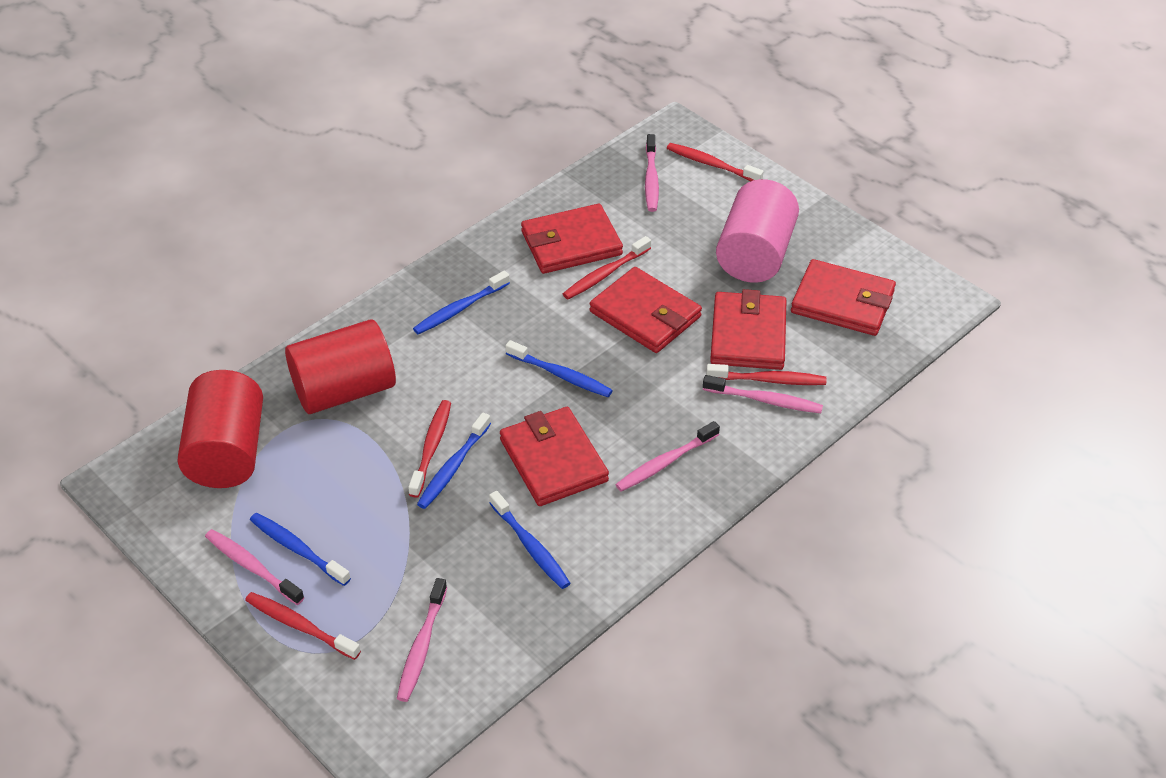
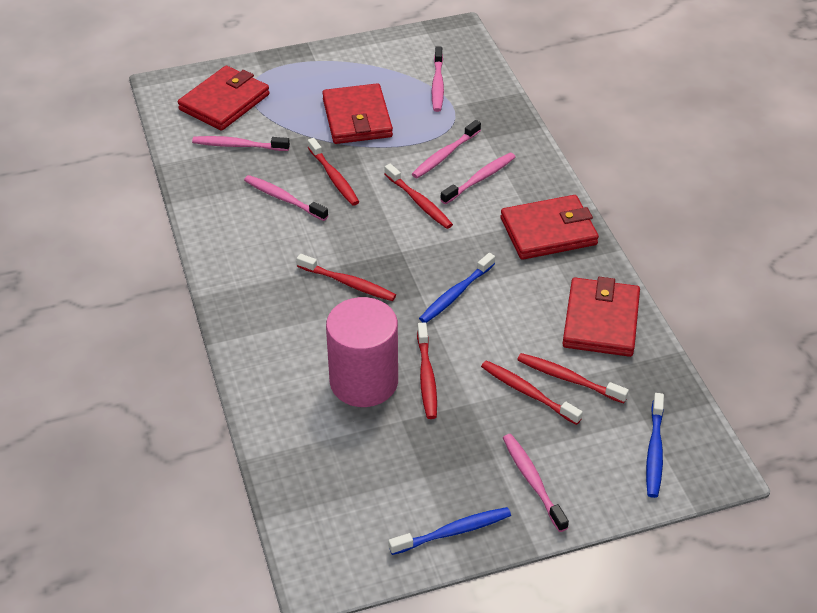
blue toothbrush: [250,513,351,586] [413,271,510,334] [417,412,491,509] [489,491,570,589] [506,340,613,397] = 5 -> [389,507,511,555] [419,253,495,323] [646,393,664,498] = 3
pink toothbrush: [205,529,304,605] [397,578,447,702] [615,421,720,492] [645,134,659,212] [703,375,823,413] = 5 -> [192,136,290,151] [244,175,328,221] [412,120,481,178] [432,47,444,112] [440,153,515,204] [503,434,569,532] = 6
red cylinder: [177,370,263,488] [285,319,396,414] = 2 -> none = 0
red toothbrush: [245,592,361,660] [408,400,451,498] [563,236,651,299] [667,143,764,181] [706,364,827,385] = 5 -> [297,254,396,301] [308,138,359,206] [385,164,453,229] [417,322,437,419] [481,360,583,425] [517,353,629,403] = 6
red wallet: [500,407,609,506] [521,204,623,274] [590,267,702,353] [710,289,787,370] [791,259,896,336] = 5 -> [178,66,270,131] [322,83,393,144] [501,195,599,260] [563,277,640,357] = 4

